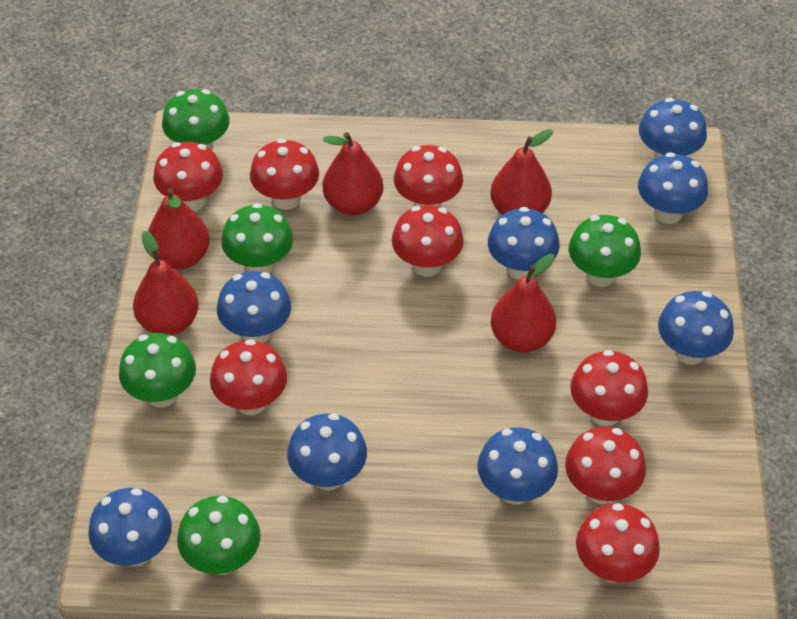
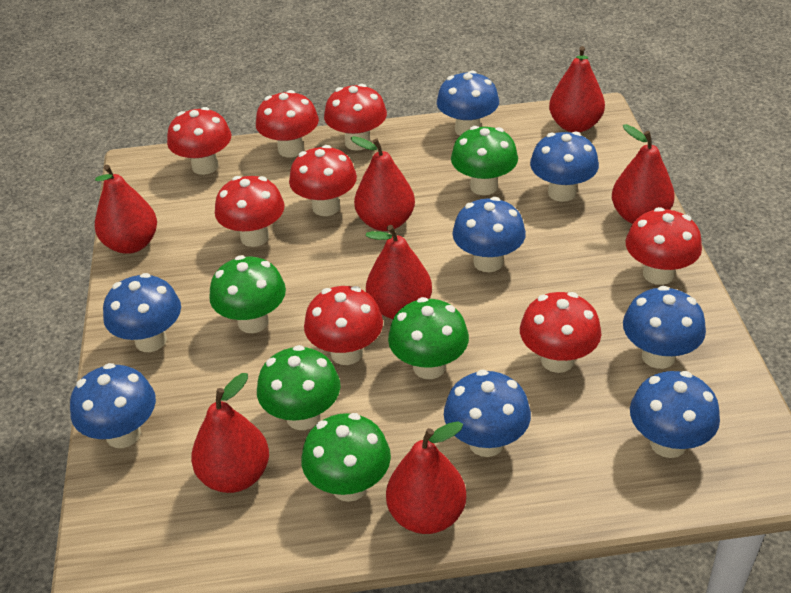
red pear: [133,231,199,335] [148,188,210,270] [323,132,383,215] [490,129,553,215] [491,254,556,352] = 5 -> [95,165,157,254] [191,373,269,493] [351,136,415,231] [366,225,432,319] [386,421,466,534] [549,46,605,132] [612,124,675,224] = 7

